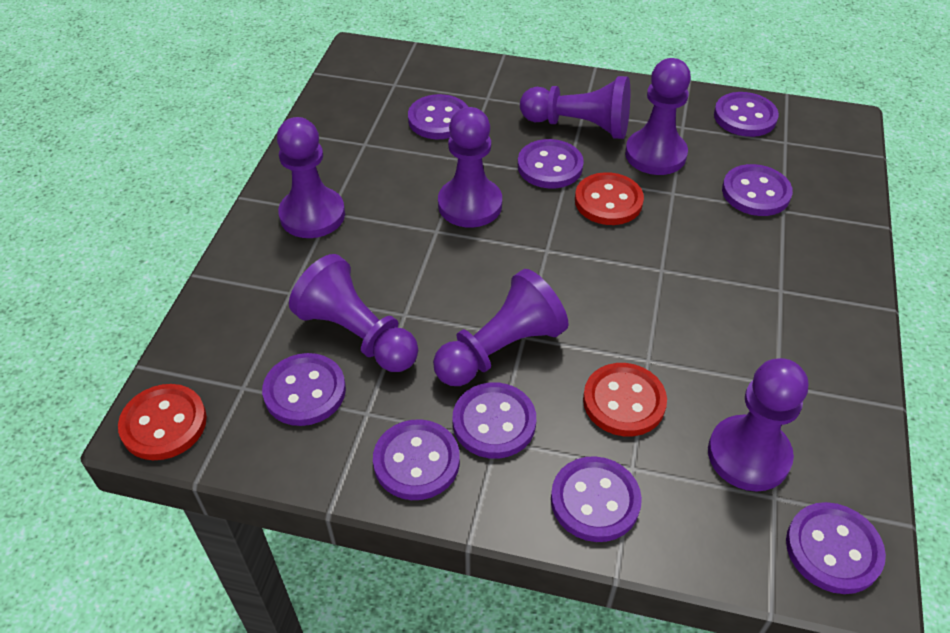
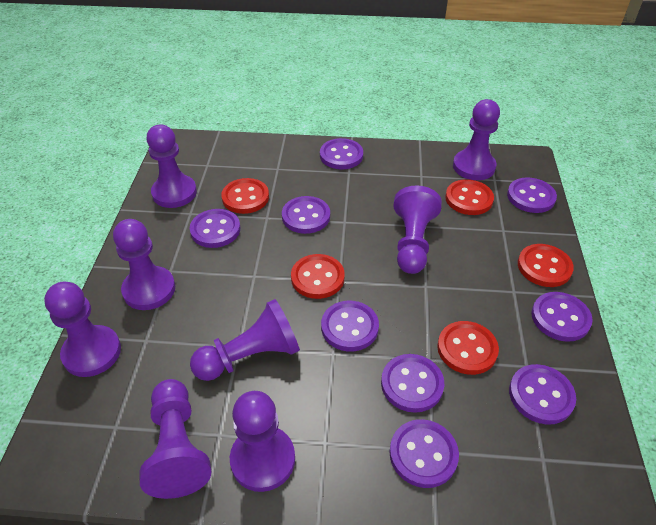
purple pawn: [277,117,345,238] [289,254,418,372] [433,269,568,386] [438,107,502,228] [520,76,630,139] [625,58,691,175] [708,358,808,491] = 7 -> [44,282,121,377] [113,219,175,310] [139,379,211,499] [146,124,197,208] [190,299,300,381] [230,391,295,492] [393,186,442,274] [453,99,500,180] = 8
red button: [118,384,207,460] [575,172,644,225] [583,363,667,436] = 3 -> [221,178,269,214] [291,254,345,299] [437,321,499,375] [445,179,494,215] [518,244,574,287] = 5

